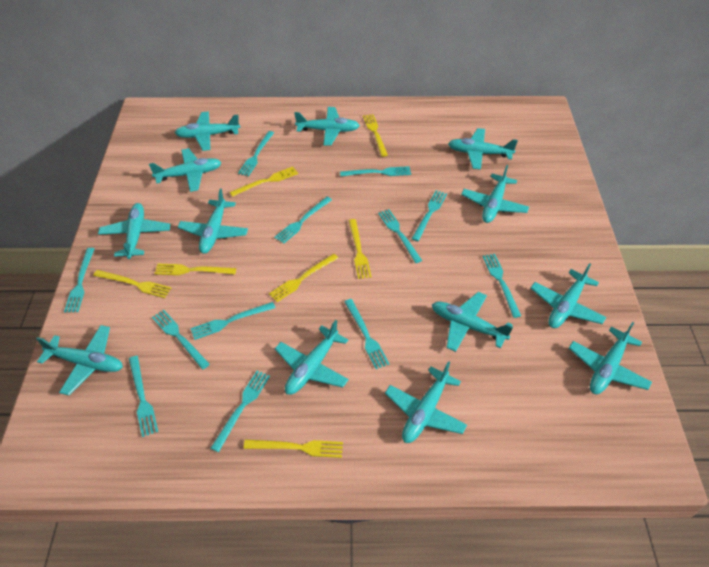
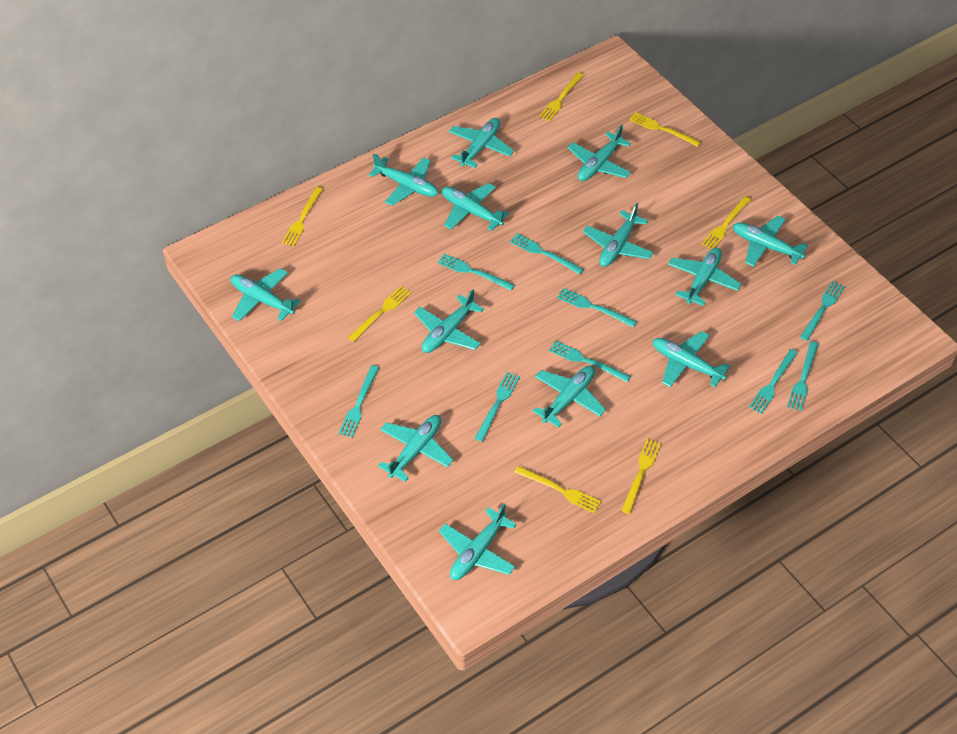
turquoise fork: [64,248,95,312] [129,356,158,437] [152,310,210,369] [190,302,275,340] [210,371,270,452] [238,131,274,176] [274,197,332,244] [340,166,411,176] [344,299,389,369] [378,209,422,263] [411,190,447,241] [482,254,521,318] = 12 -> [338,365,379,438] [437,254,515,290] [475,372,520,442] [510,233,584,275] [549,340,631,382] [557,288,637,327] [749,349,798,414] [787,341,819,411] [800,281,845,341] = 9

